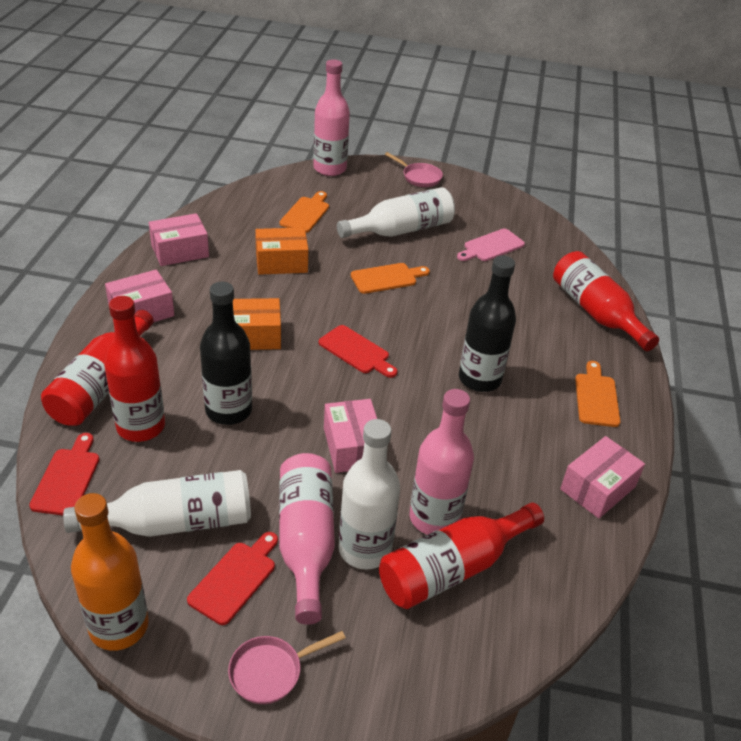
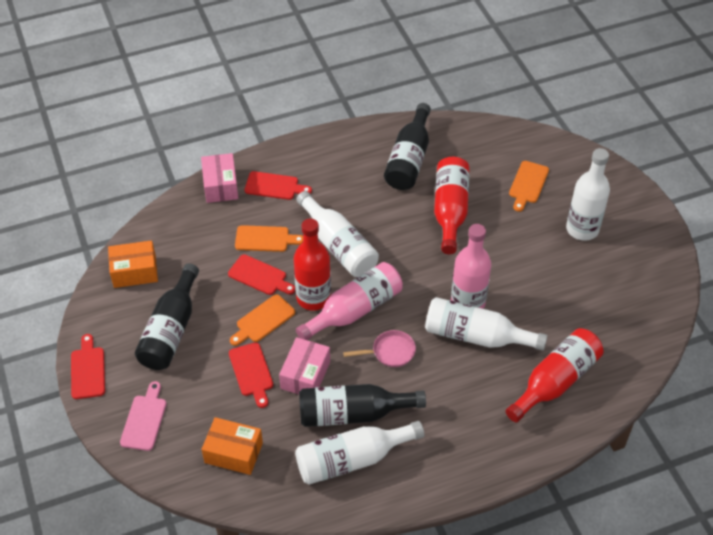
black bottle: [200,282,252,425] [459,255,516,392] = 2 -> [135,263,199,370] [299,384,426,427] [384,103,431,190] = 3
orange bottle: [71,493,149,651] = 1 -> none = 0
pink bottle: [279,453,335,625] [313,60,350,176] [410,389,474,535] = 3 -> [296,262,403,340] [451,224,491,309] = 2
pink box: [105,270,174,322] [149,213,209,266] [324,399,377,473] [560,436,645,518] = 4 -> [201,153,239,203] [279,337,330,395] = 2
pink pan: [228,631,346,704] [385,152,443,187] = 2 -> [343,330,416,367] = 1
red bottle: [41,310,154,426] [104,296,165,442] [379,502,544,609] [553,251,659,351] = 4 -> [294,218,331,311] [434,157,470,254] [506,328,603,423] = 3
red cutting board: [29,433,99,515] [187,532,278,625] [319,325,398,378] = 3 -> [71,334,105,399] [228,254,295,295] [229,342,273,408] [245,171,312,200] = 4
white bottle: [63,470,251,537] [337,187,455,238] [339,419,400,569] = 3 -> [295,421,424,485] [296,191,379,277] [425,297,548,351] [566,148,610,241] = 4

